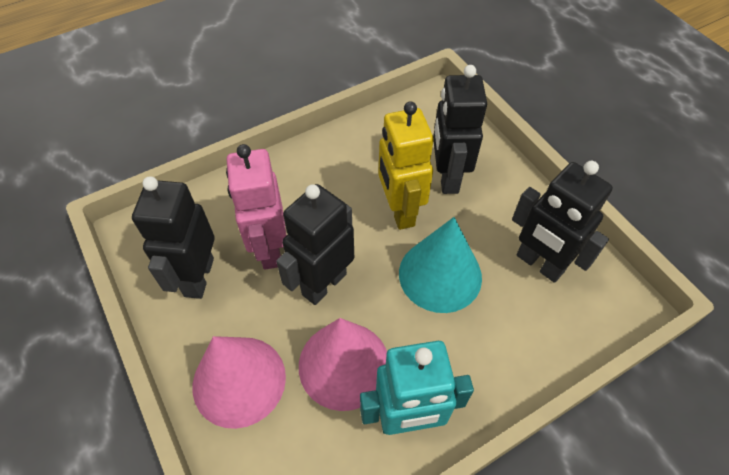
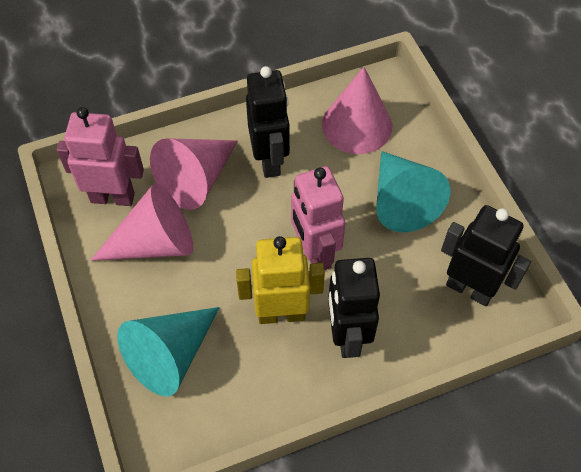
black robot: [132,176,215,299] [276,184,354,305] [433,65,487,194] [512,161,613,283] = 4 -> [246,66,290,178] [328,258,380,358] [441,205,531,306] = 3
pink cone: [193,336,286,429] [299,318,387,411] = 2 -> [90,183,193,261] [150,138,238,210] [322,67,392,154] = 3
pink robot: [226,144,287,270] = 1 -> [57,107,144,206] [291,166,345,270] = 2
turquoise cone: [399,217,482,313] = 1 -> [117,307,220,397] [376,151,450,232] = 2
turquoise robot: [360,341,474,435] = 1 -> none = 0

